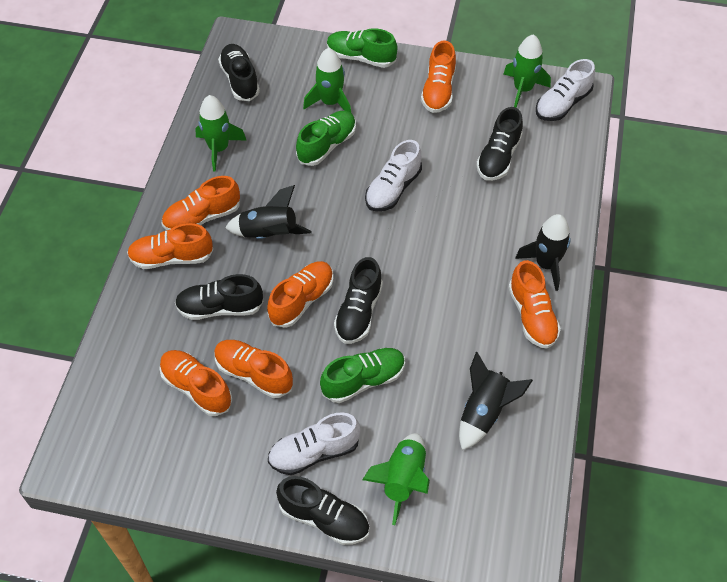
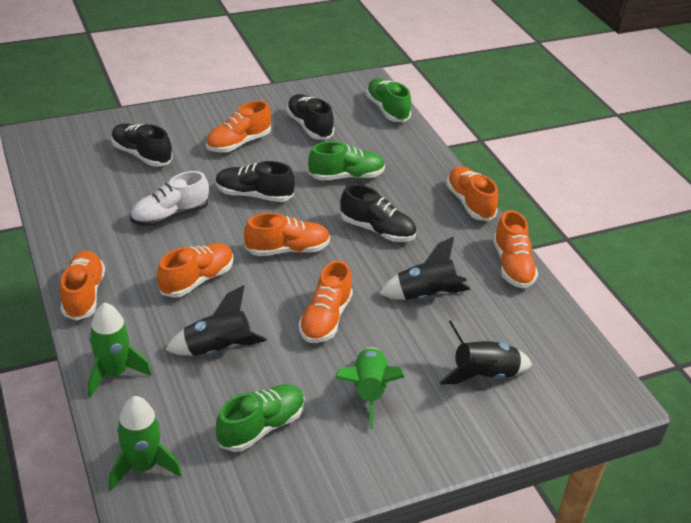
black shoe: [175,274,263,320] [218,44,260,101] [276,476,369,545] [334,257,383,344] [476,107,523,181] = 5 -> [111,123,173,167] [216,161,295,202] [286,94,334,139] [340,184,416,242] = 4
green rocket: [195,95,247,172] [303,48,351,112] [362,433,430,525] [504,34,551,108] = 4 -> [88,303,152,397] [109,396,182,491] [335,347,405,429] = 3
white shoe: [268,413,360,475] [365,140,422,211] [536,59,595,121] = 3 -> [130,171,209,227] = 1

